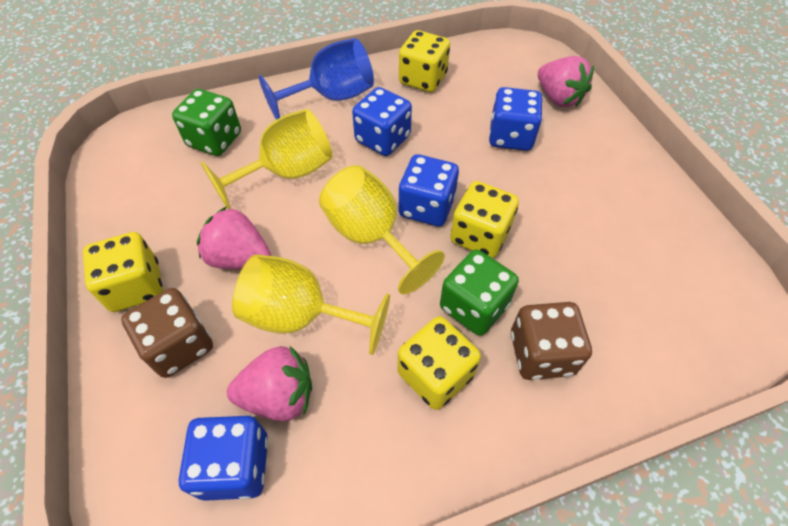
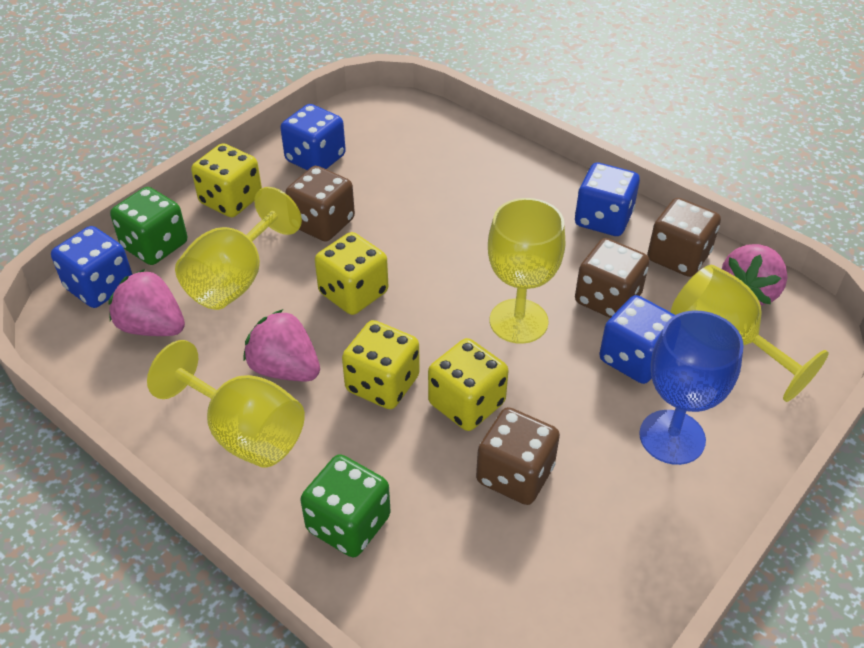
brown dice: [121,288,213,378] [511,302,592,380] = 2 -> [285,166,355,242] [476,407,560,505] [575,238,650,318] [647,198,721,277] = 4
yellow goblet: [200,109,332,209] [232,254,390,355] [319,165,445,295] = 3 -> [147,340,305,468] [175,187,302,310] [488,198,566,344] [671,265,829,402] = 4

